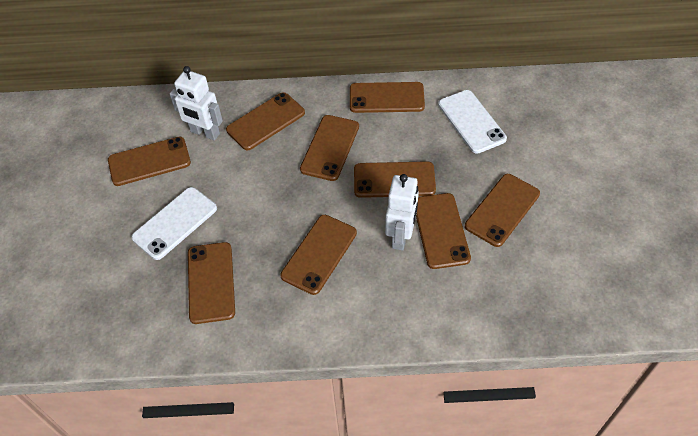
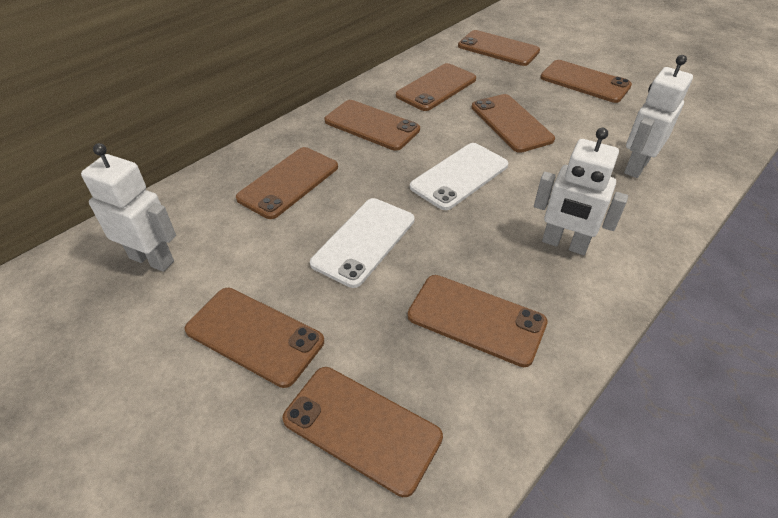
white robot: [170,66,223,141] [385,174,419,250] = 2 -> [81,143,176,272] [534,128,628,255] [624,55,693,178] = 3

